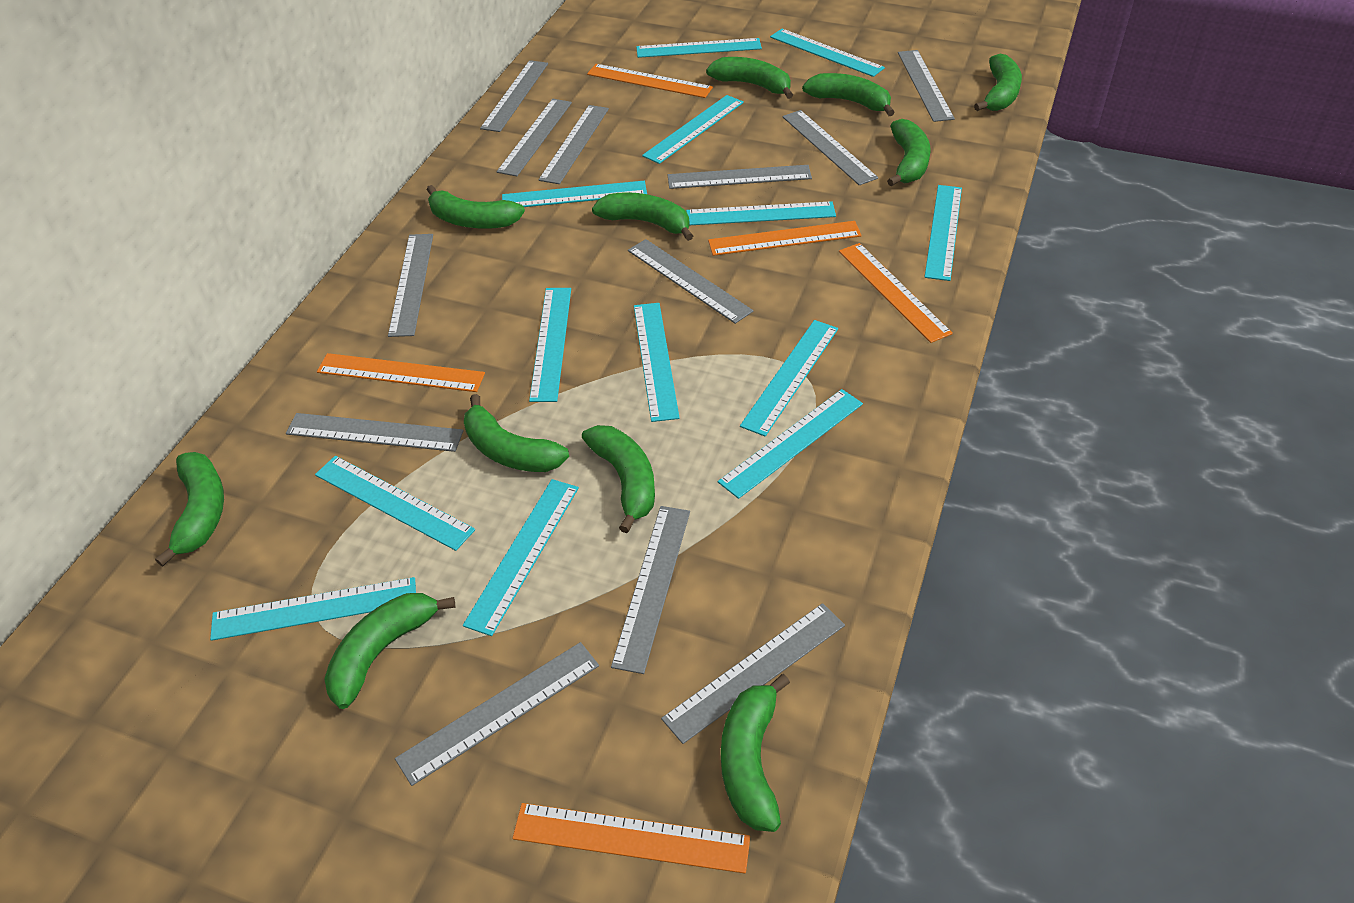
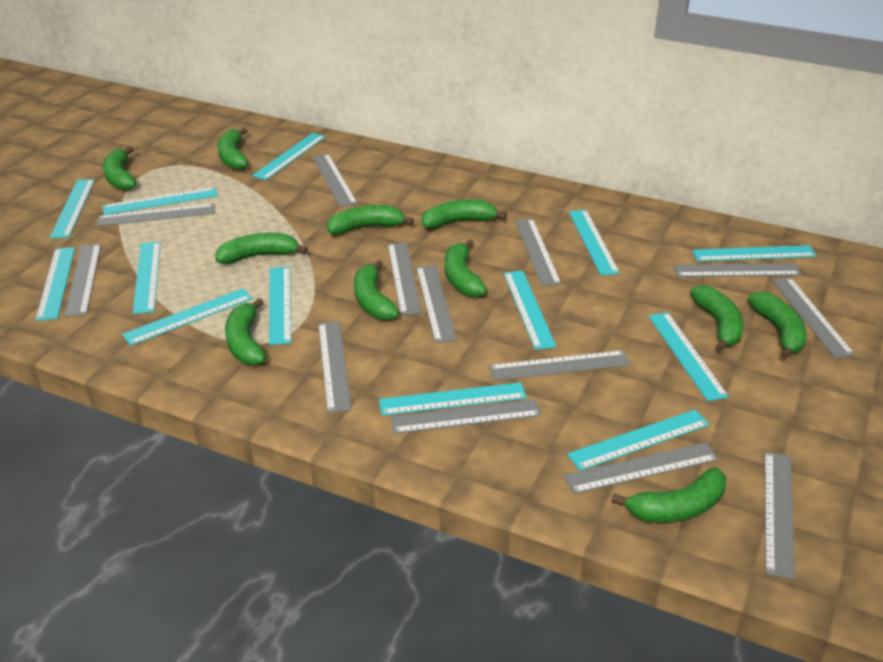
grey ruler: [286,413,463,452] [388,234,433,337] [395,642,599,786] [480,60,548,132] [497,99,572,176] [539,105,609,184] [611,506,690,674] [628,239,753,324] [661,603,845,744] [668,165,812,189] [782,110,878,186] [898,50,955,122] = 12 -> [65,244,101,317] [98,204,215,226] [312,154,358,207] [318,321,352,413] [388,242,422,315] [390,399,541,434] [416,265,457,343] [489,350,631,381] [515,219,562,286] [563,442,719,494] [673,263,801,277] [764,452,795,579] [772,277,855,358] = 13
orange ruler: [317,353,485,392] [512,803,750,874] [587,64,713,98] [708,221,862,256] [839,243,953,343] = 5 -> none = 0

